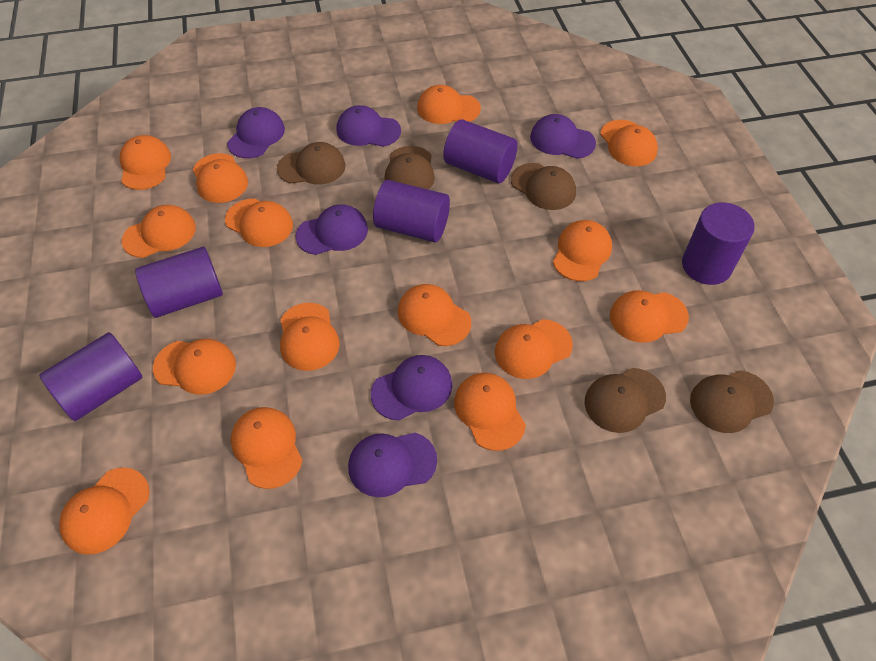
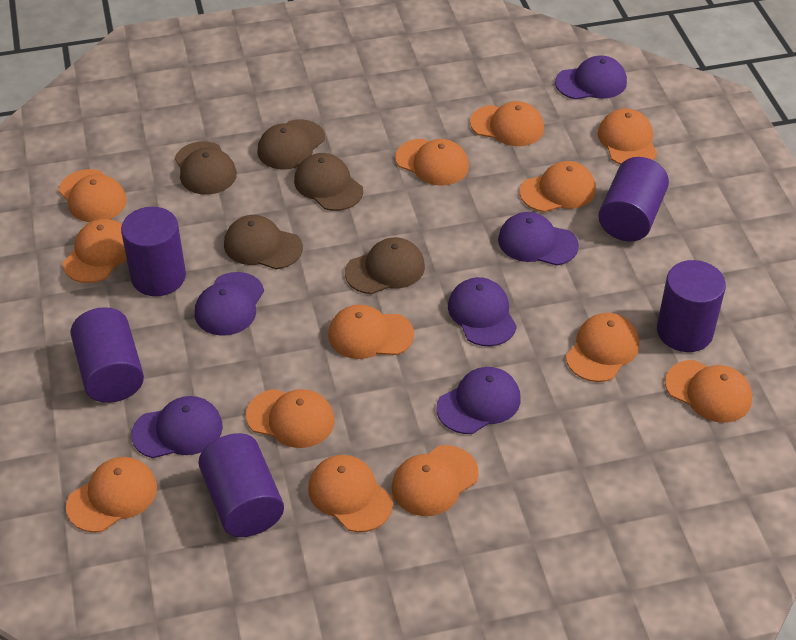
orange cap: [59,468,150,555] [120,135,171,190] [122,205,196,258] [153,339,236,395] [192,153,248,203] [225,199,293,247] [231,407,303,489] [280,303,340,371] [398,284,471,346] [417,85,481,124] [454,373,526,451] [495,319,573,379] [553,220,612,281] [600,120,658,166] [610,290,689,343] = 15 -> [59,169,127,222] [63,219,127,283] [66,457,157,533] [246,389,335,448] [308,455,393,532] [328,304,414,359] [392,445,479,516] [395,139,469,186] [470,101,544,146] [520,161,596,212] [566,313,639,382] [598,108,657,165] [665,360,752,423] = 13

